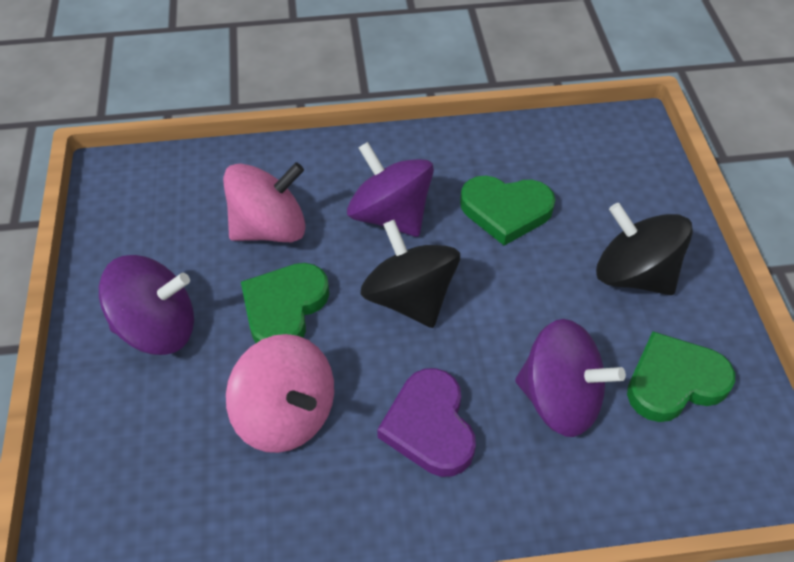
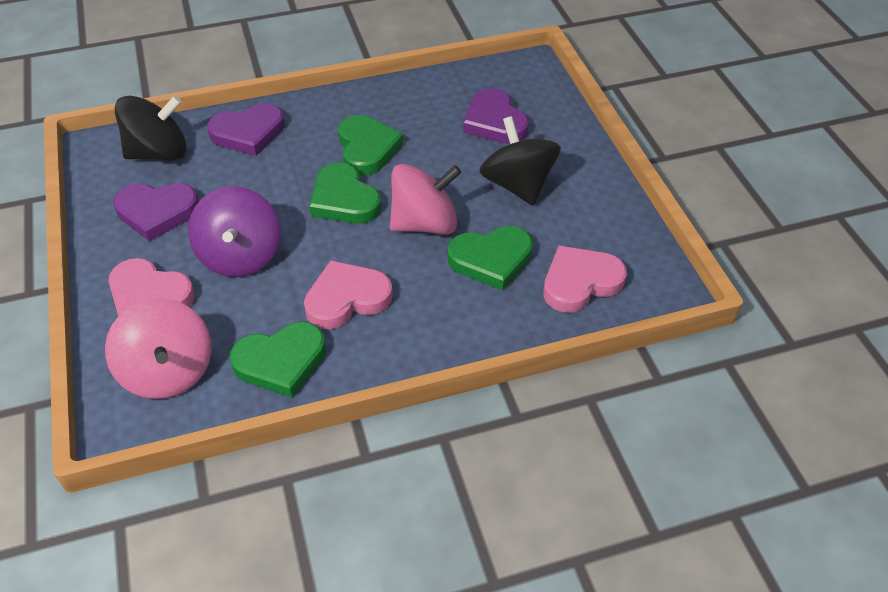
green heart: [241,263,329,343] [460,176,555,246] [627,331,735,422] = 3 -> [230,321,326,398] [309,163,381,224] [338,115,404,175] [448,226,533,290] = 4
pink heart: none = 0 -> [108,258,195,316] [304,260,393,329] [543,246,627,313] = 3
purple heart: [377,368,476,477] = 1 -> [113,183,199,241] [207,103,285,156] [463,88,529,144] = 3
purple spinning top: [99,255,194,355] [347,142,434,237] [515,319,626,437] = 3 -> [188,186,281,277] = 1

